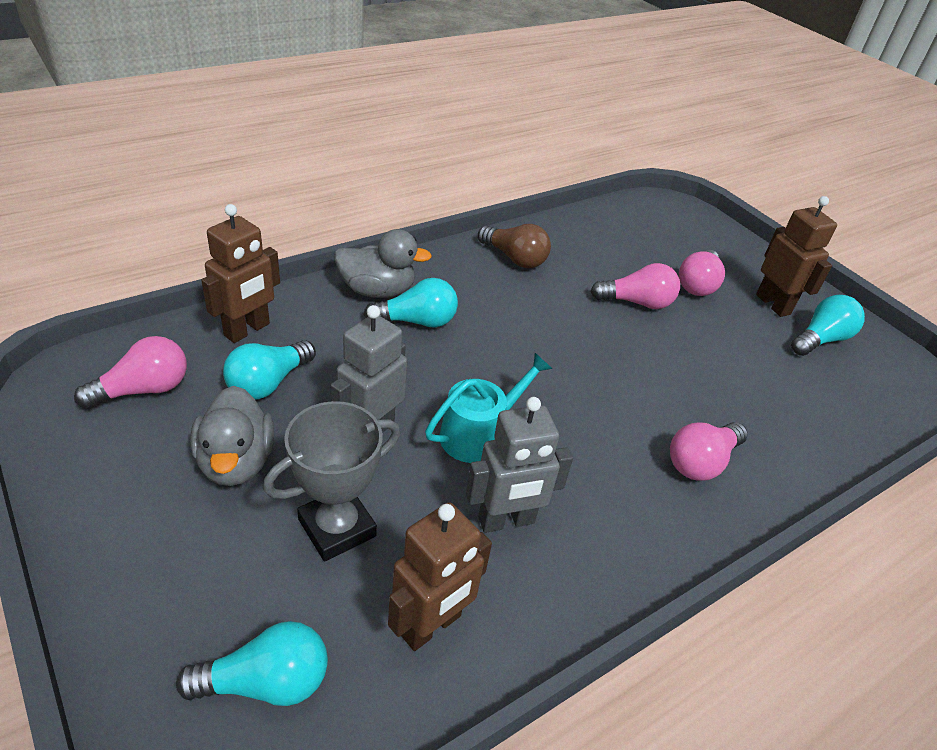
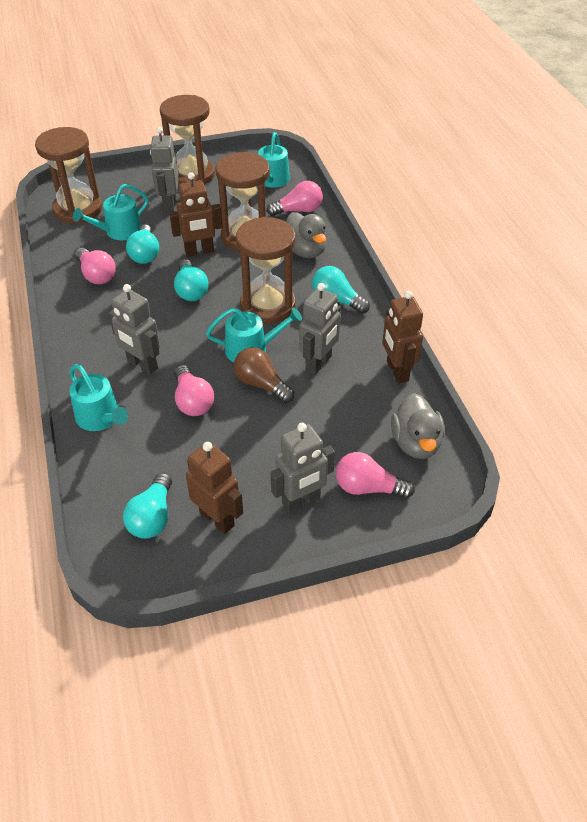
brown hourglass: none = 0 -> [35,127,102,224] [160,95,215,186] [215,152,270,251] [236,217,296,324] = 4
grey robot: [331,305,407,432] [466,397,573,533] = 2 -> [109,284,160,375] [150,127,179,212] [271,423,335,513] [299,283,341,375] = 4
grey trophy: [263,401,400,561] = 1 -> none = 0
turquoise watering can: [425,353,552,463] = 1 -> [69,364,128,431] [73,184,148,240] [206,307,302,363] [258,132,290,188] = 4

